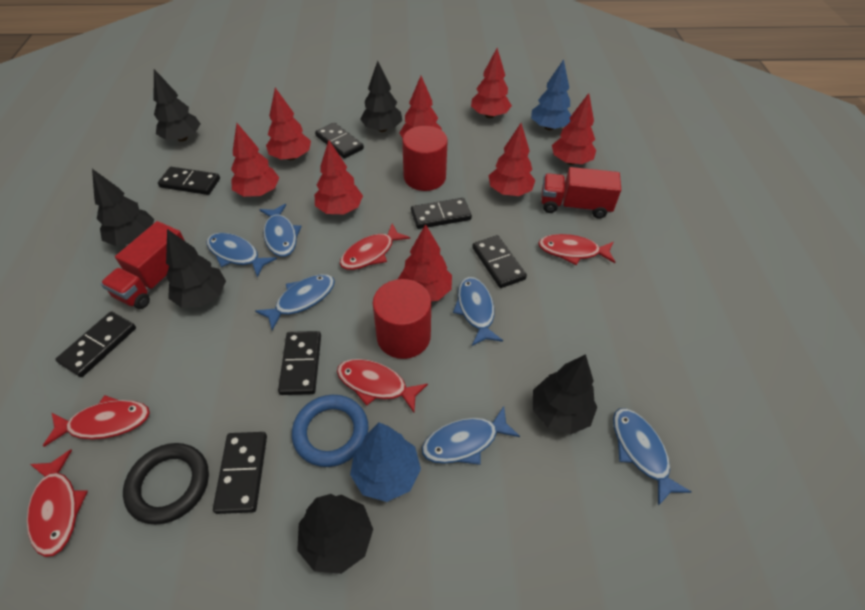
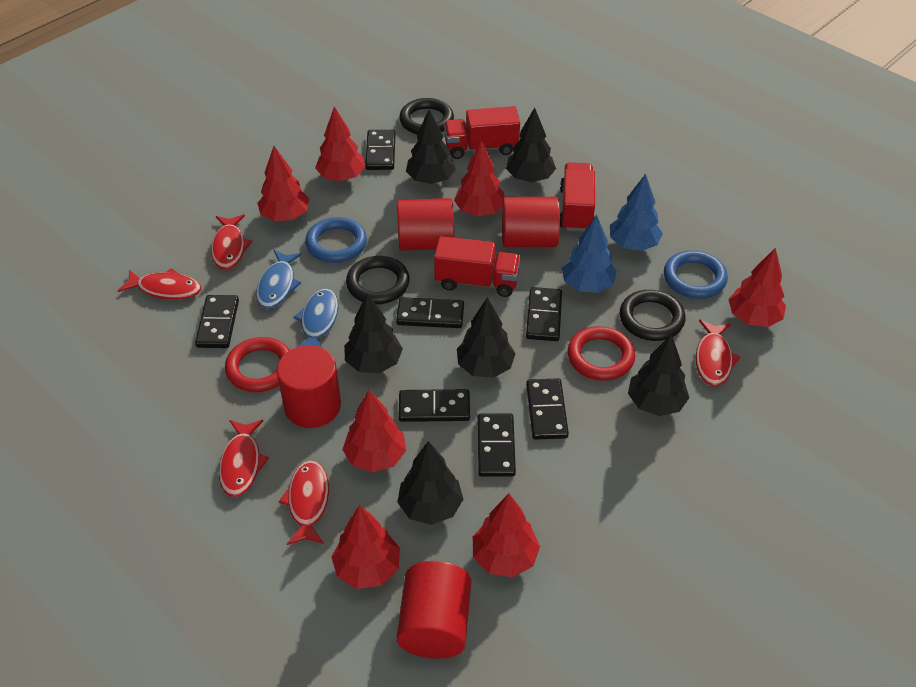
black ring: [123,443,209,524] = 1 -> [346,256,410,304] [399,98,454,134] [620,290,686,341] = 3
blue fish: [207,233,277,277] [255,274,335,330] [259,204,302,257] [422,406,520,465] [453,277,503,346] [613,408,691,506] = 6 -> [256,250,302,309] [293,289,339,348] = 2
blue ring: [292,395,369,467] = 1 -> [305,217,367,263] [664,250,728,299] = 2
red cylinder: [373,279,431,359] [402,126,448,191] = 2 -> [277,345,341,428] [397,198,454,251] [397,561,471,659] [502,197,560,247] = 4
red ring: none = 0 -> [225,337,290,392] [568,326,635,381] = 2
red tree: [231,123,279,197] [266,88,311,160] [315,140,363,214] [398,224,452,301] [399,76,442,138] [471,48,512,118] [489,123,535,196] [552,93,596,165] = 8 -> [257,146,309,221] [315,106,365,181] [332,505,400,589] [342,390,406,473] [454,140,505,216] [473,494,540,577] [728,248,786,327] = 7
red truck: [101,221,185,309] [541,167,621,218] = 2 -> [434,236,520,297] [444,106,520,159] [560,162,595,232] = 3

